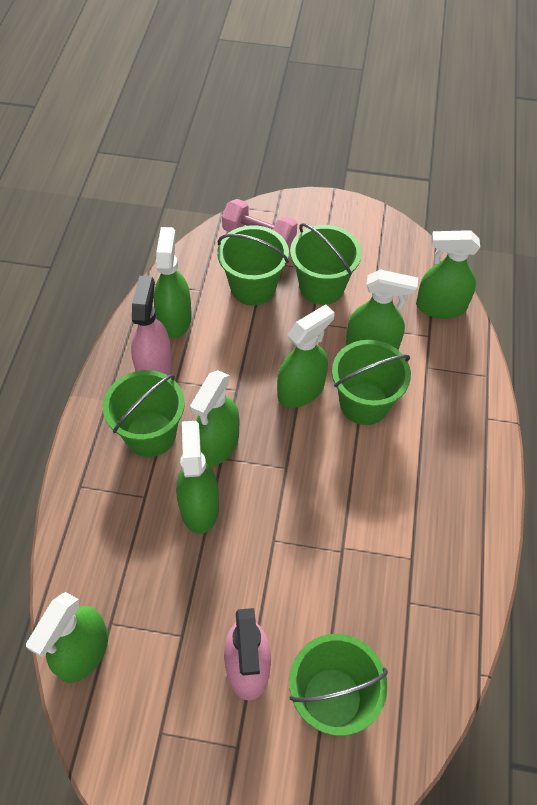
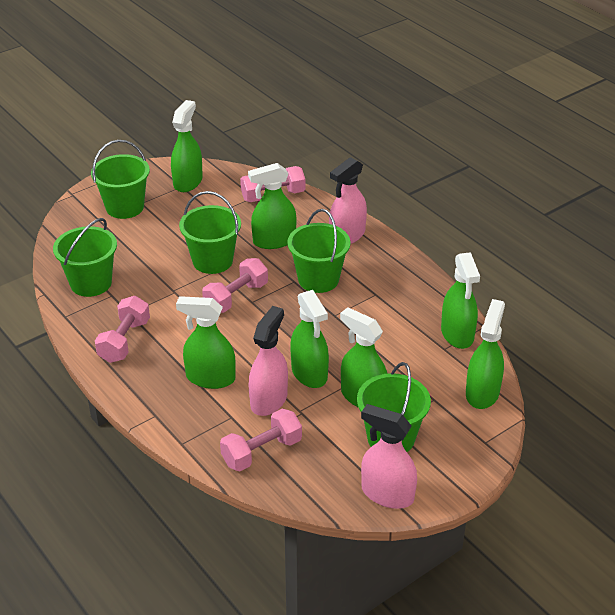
pink dumbbell: [222,199,297,248] = 1 -> [95,296,150,363] [202,258,268,313] [220,408,302,471] [240,166,305,202] = 4
pink spray bottle: [131,276,172,375] [224,608,271,701] = 2 -> [249,306,288,416] [329,157,367,244] [361,404,417,509] = 3

